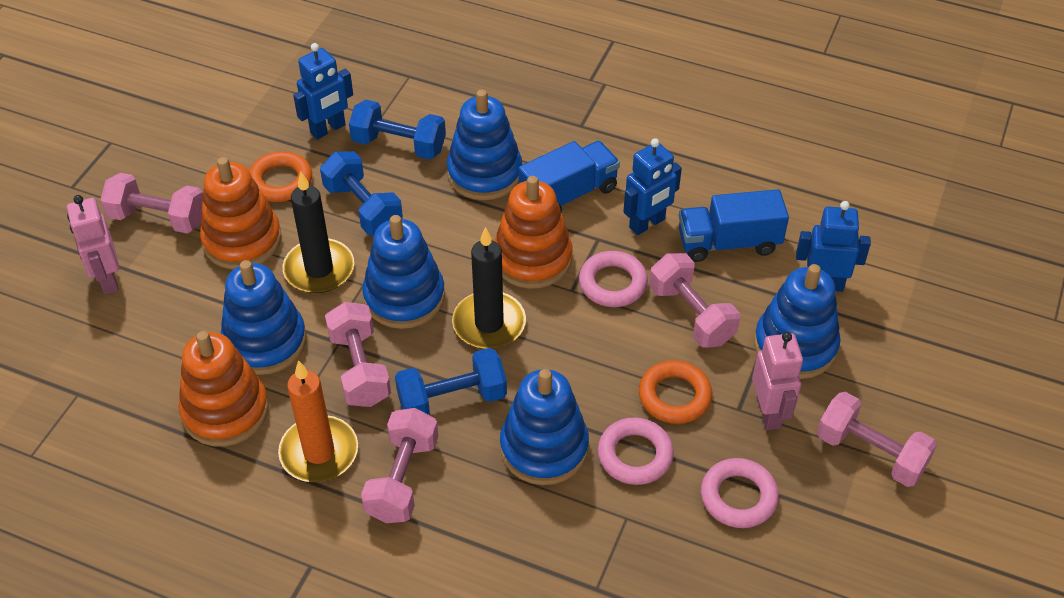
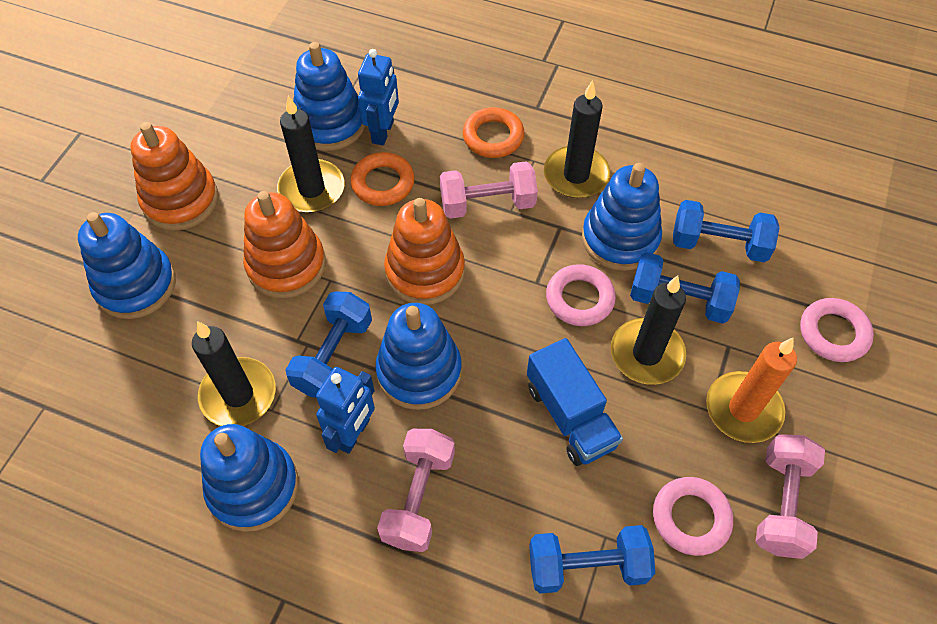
black candle: [283,172,354,293] [452,227,526,349] = 2 -> [192,321,276,426] [277,96,344,213] [544,80,610,198] [611,276,686,385] = 4
blue dumbbell: [320,151,403,235] [349,100,446,159] [395,348,507,415] = 3 -> [286,291,372,398] [529,525,655,594] [630,252,740,324] [673,200,780,262] = 4
blue robot: [293,43,353,140] [623,138,682,235] [796,201,871,292] = 3 -> [316,367,375,454] [358,49,399,145] = 2
blue truck: [518,141,620,212] [679,189,789,262] = 2 -> [527,338,623,466] = 1
pink dumbbell: [100,173,203,234] [325,302,391,407] [361,408,438,523] [649,253,740,348] [817,392,937,487] = 5 -> [377,429,455,552] [440,161,538,219] [755,434,825,559] = 3
pink robot: [67,195,119,294] [752,332,803,430] = 2 -> none = 0

